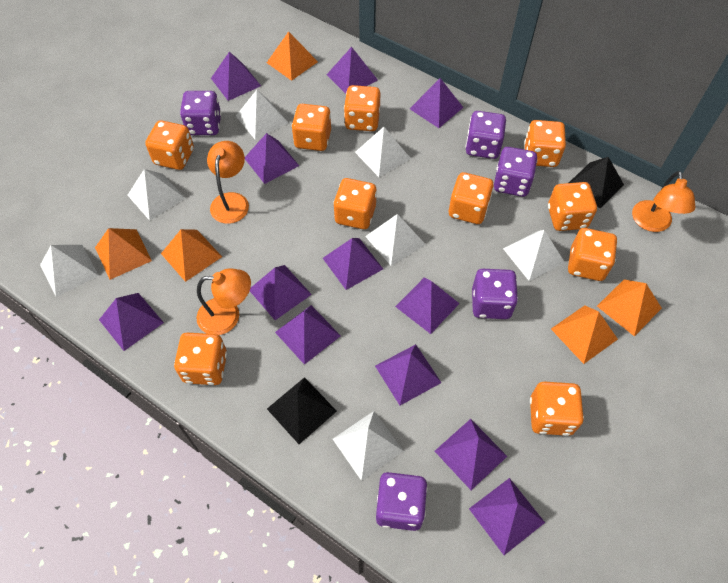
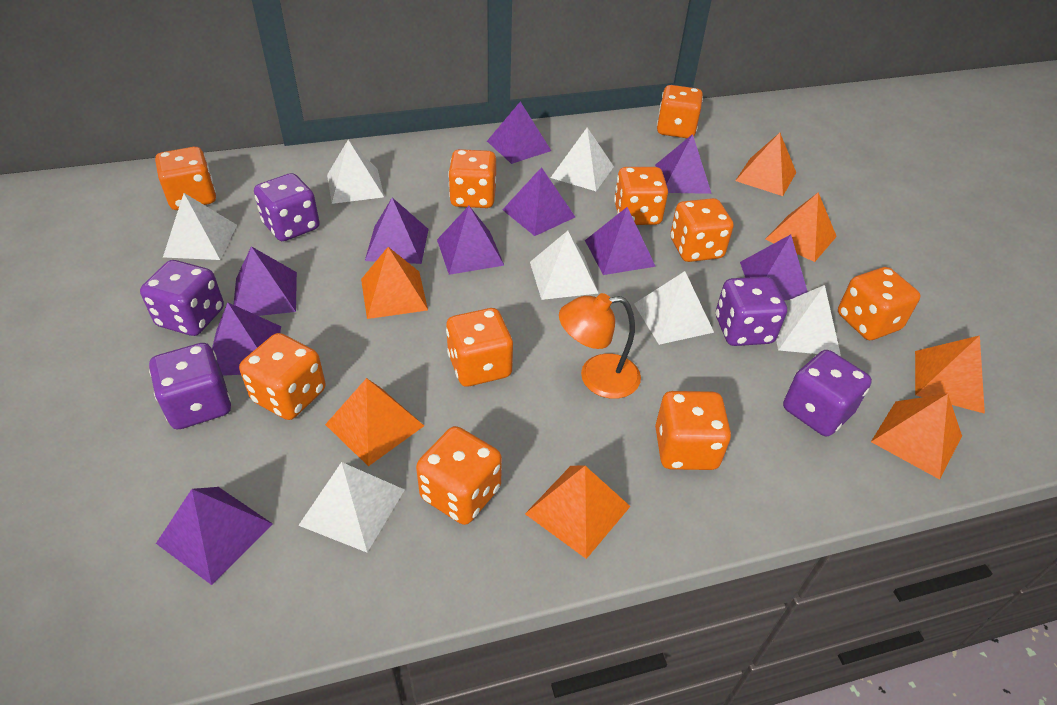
black pyramid: [267,377,337,444] [569,157,624,208] = 2 -> none = 0
orange lamp: [197,268,251,335] [207,141,249,224] [632,171,695,232] = 3 -> [559,293,641,399] = 1
orange pyramid: [95,228,152,280] [161,229,222,282] [267,31,318,81] [551,305,618,364] [597,279,662,336] = 5 -> [325,378,424,466] [361,247,428,319] [525,466,631,559] [735,133,796,196] [765,193,837,262] [871,394,962,480] [915,335,985,414] = 7
purple pyramid: [99,293,164,351] [211,52,261,101] [245,133,299,184] [250,265,312,320] [275,305,341,365] [323,238,383,290] [327,47,378,94] [375,344,441,405] [395,277,460,334] [410,78,463,128] [435,419,507,490] [469,478,545,555] = 12 -> [156,487,273,585] [212,302,281,376] [234,246,297,316] [365,198,429,264] [437,206,504,275] [487,102,551,164] [502,167,575,236] [585,207,656,275] [655,134,712,194] [740,235,808,300] = 10

